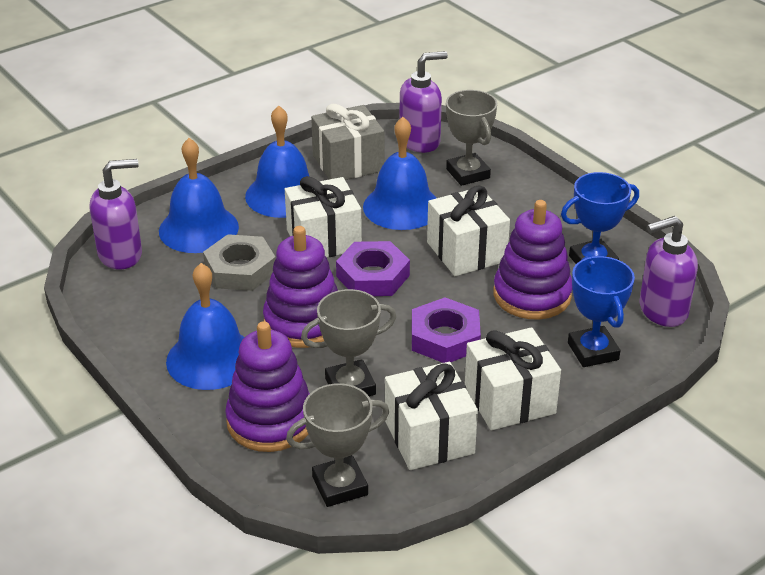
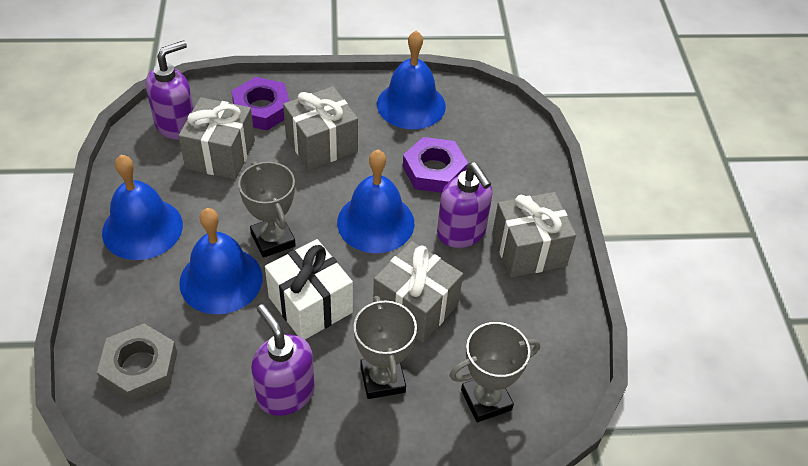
blue trophy: [561,172,639,264] [568,256,635,367] = 2 -> none = 0
grey gift: [311,104,384,180] = 1 -> [178,97,255,179] [283,86,358,170] [373,241,463,343] [492,192,576,278] = 4
purple stacking toy: [225,321,310,452] [263,226,338,348] [493,200,572,320] = 3 -> none = 0
white gift: [285,176,362,257] [385,362,478,470] [427,185,510,276] [465,327,561,430] = 4 -> [265,239,353,339] = 1

